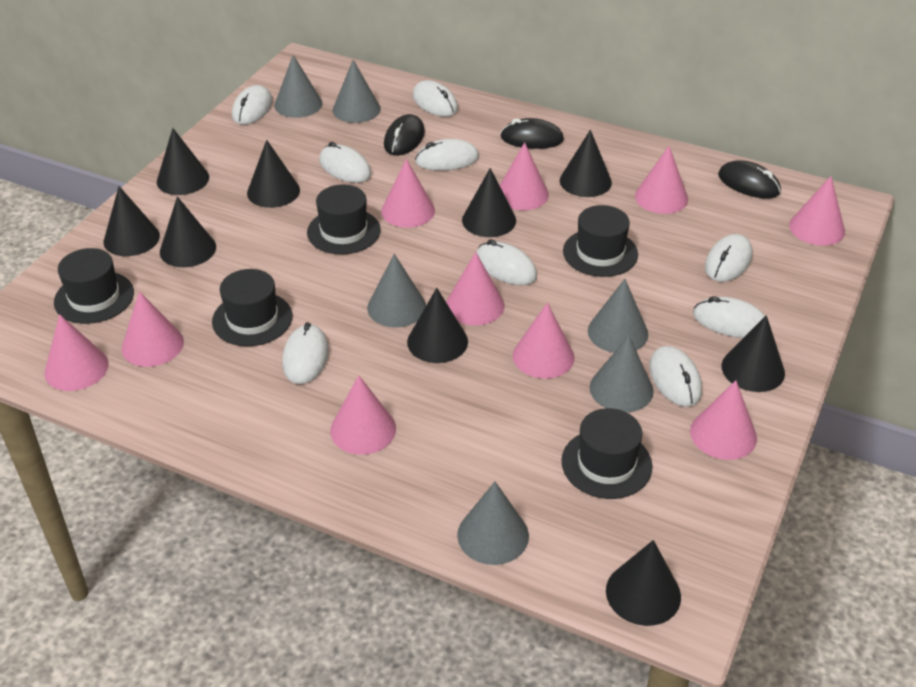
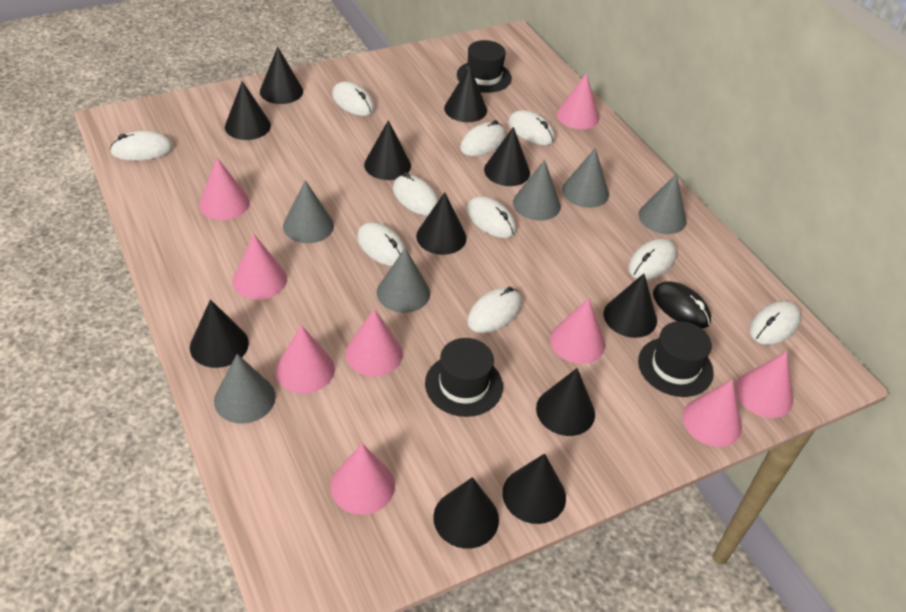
black cone: [104,186,160,256] [157,128,209,195] [160,196,216,267] [247,140,300,208] [407,288,468,363] [462,168,516,237] [560,130,612,197] [606,540,681,626] [721,315,785,392] = 9 -> [190,299,249,368] [225,81,271,140] [260,47,303,104] [364,120,411,180] [416,192,467,255] [433,477,499,549] [444,66,487,122] [484,127,530,186] [502,453,566,524] [536,368,595,436] [604,273,657,338] = 11
black hat: [54,248,134,324] [212,269,292,346] [307,185,381,254] [561,408,653,499] [563,205,638,277] = 5 -> [425,338,503,417] [457,40,512,93] [638,321,713,397] = 3
black mouse: [384,114,425,156] [501,118,564,149] [718,161,781,198] = 3 -> [653,281,711,329] = 1
pink cone: [45,314,109,391] [122,291,184,367] [330,375,396,455] [381,159,435,228] [446,252,504,326] [500,142,549,210] [513,302,575,379] [635,146,688,214] [690,380,757,460] [789,176,845,246] = 10 -> [199,158,250,220] [233,234,287,300] [276,325,335,394] [330,444,395,515] [345,309,403,376] [550,298,605,364] [556,73,599,129] [683,379,742,447] [735,352,793,418] = 9
white mouse: [232,85,273,125] [282,322,329,384] [319,142,371,183] [413,80,458,117] [415,139,479,171] [476,239,537,285] [649,346,702,407] [693,296,765,338] [705,234,753,282] = 9 -> [110,131,173,161] [332,81,375,116] [357,222,406,266] [393,173,439,216] [460,120,506,156] [466,196,516,238] [467,287,522,333] [508,110,555,145] [628,239,677,280] [750,301,801,345] = 10

